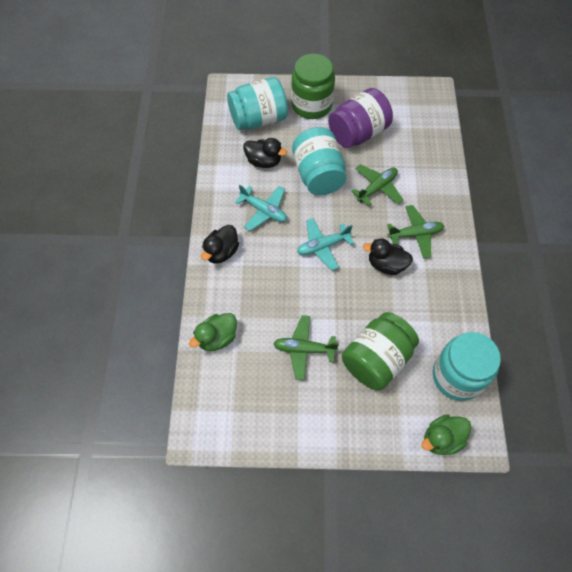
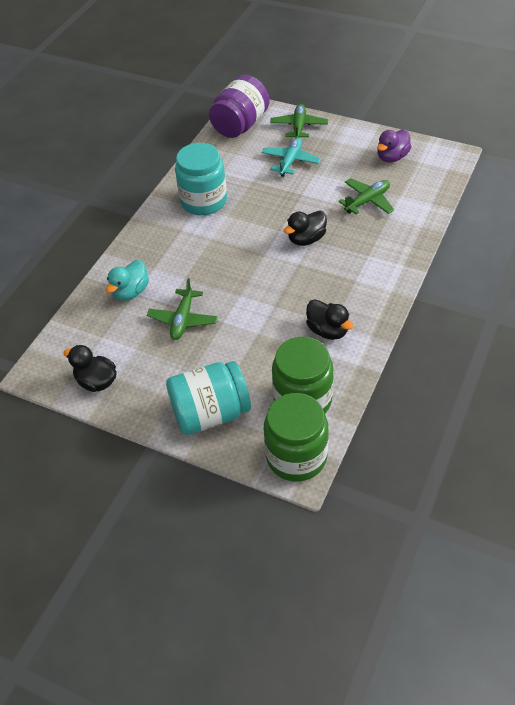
green duck: [189,313,237,351] [421,414,472,455] = 2 -> none = 0
purple duck: none = 0 -> [377,129,412,162] = 1
turquoise duck: none = 0 -> [106,260,149,301] = 1
turquoise jar: [227,77,288,130] [292,127,346,195] [433,332,501,401] = 3 -> [166,361,251,435] [175,143,227,215] = 2
turquoise plane: [235,185,287,231] [297,218,354,271] = 2 -> [261,138,321,177] = 1

